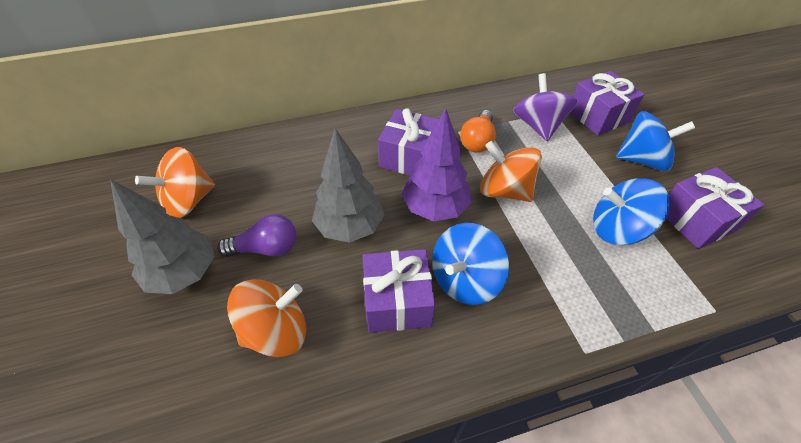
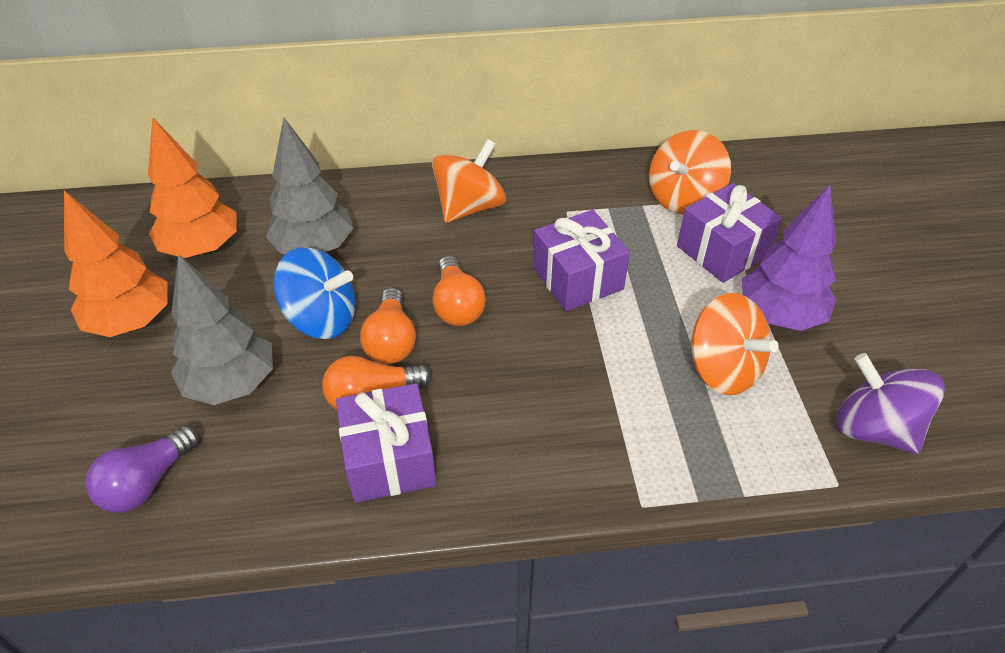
blue spinning top: [432,223,509,305] [593,178,670,245] [616,111,695,171] = 3 -> [273,247,356,339] = 1
orange light bulb: [460,110,496,153] = 1 -> [322,356,432,410] [360,287,416,364] [432,256,486,326] = 3
orange tree: none = 0 -> [64,191,168,337] [148,117,237,258] = 2
purple gift: [363,249,435,333] [378,108,439,176] [570,71,645,136] [666,167,764,249] = 4 -> [336,383,436,503] [533,210,630,311] [677,183,782,283] = 3

